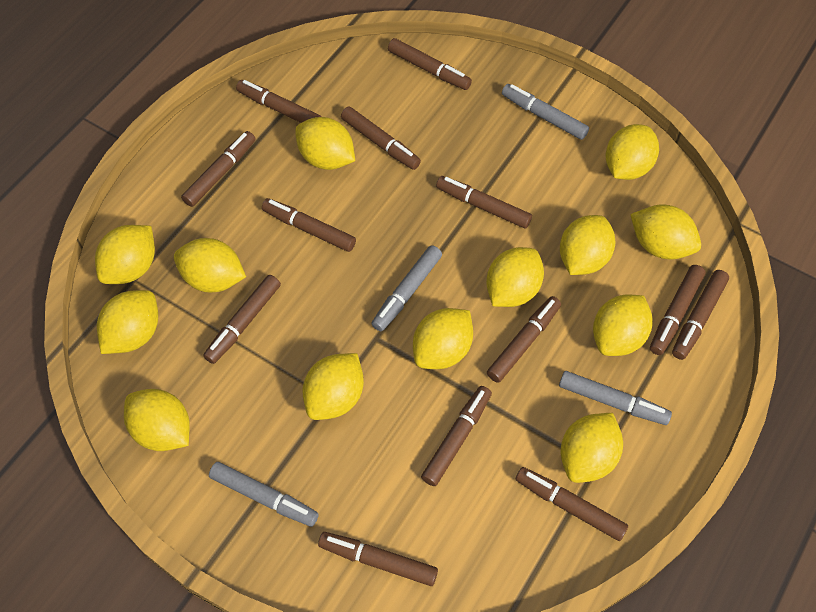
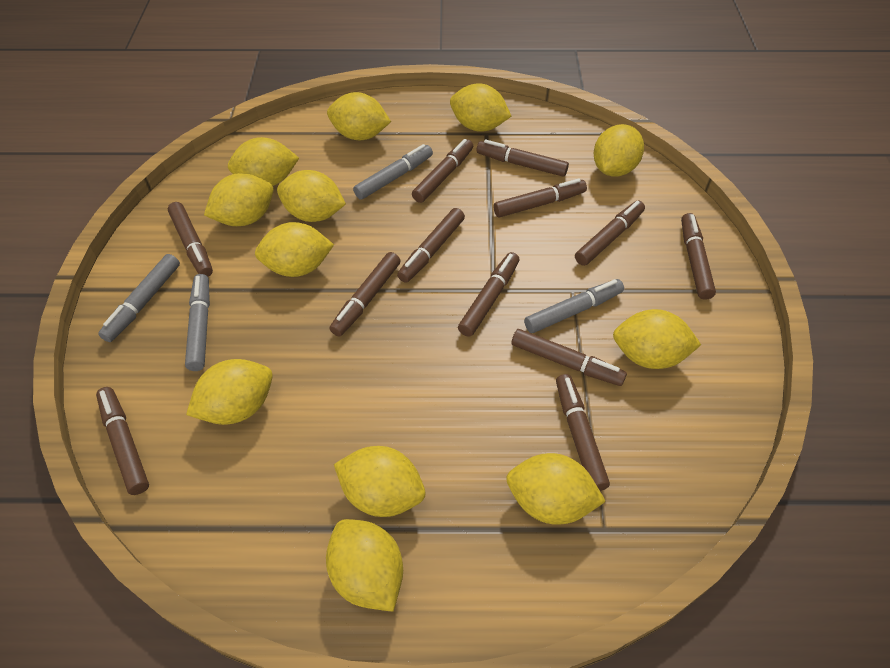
brown marker: [181,131,256,207] [203,275,281,364] [236,80,322,123] [262,198,356,252] [318,532,438,586] [341,107,421,170] [388,38,472,90] [421,386,492,486] [436,176,532,228] [487,296,561,383] [516,467,628,541] [650,265,706,355] [672,270,729,360] = 13 -> [96,387,149,495] [168,202,213,277] [329,252,401,336] [397,208,465,283] [412,139,473,203] [458,252,519,337] [477,140,569,177] [494,178,587,218] [512,329,627,386] [556,374,610,491] [575,201,645,266] [681,213,716,300] = 12
yellow lemon: [95,225,155,284] [97,290,158,354] [124,389,190,451] [174,238,246,292] [295,117,355,170] [303,353,364,420] [413,308,473,369] [486,247,544,307] [560,215,615,275] [560,413,623,483] [593,294,653,356] [606,124,659,180] [630,205,701,259] = 13 -> [186,359,273,425] [204,173,274,226] [228,137,299,186] [255,222,334,277] [277,170,346,222] [326,519,403,611] [327,92,391,140] [334,446,425,517] [450,83,511,132] [506,453,606,525] [594,124,644,177] [613,309,701,369] = 12

